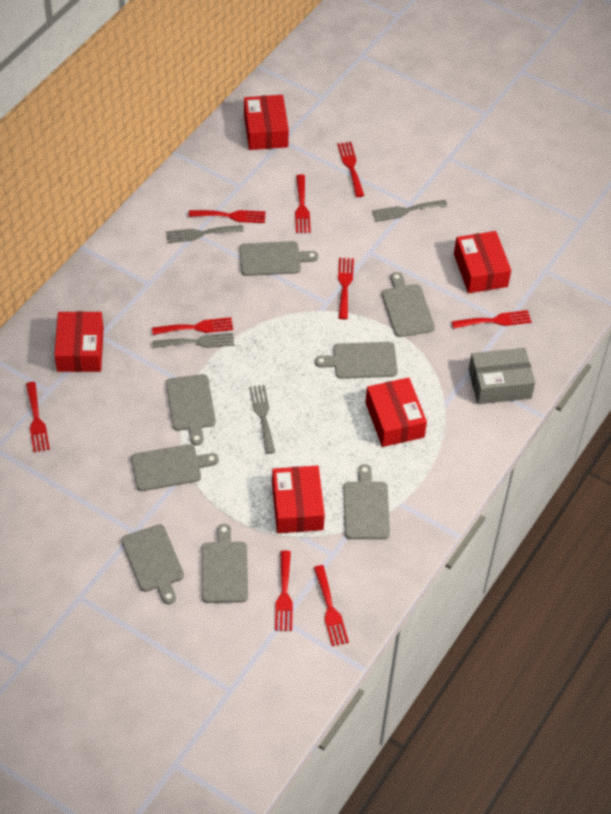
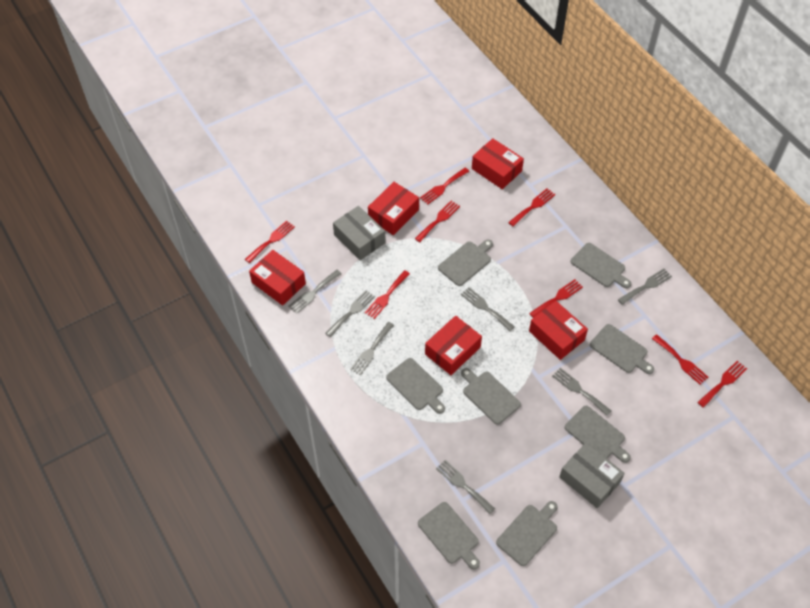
grey box: [469,348,535,404] = 1 -> [333,206,386,260] [559,443,625,508] = 2
grey fork: [153,333,235,348] [166,225,244,243] [249,385,275,454] [372,200,447,222] = 4 -> [288,270,342,314] [325,290,375,337] [350,322,394,375] [436,460,495,514] [461,287,515,331] [553,368,611,416] [618,269,672,305] = 7
red fork: [26,382,50,452] [152,317,233,335] [189,210,266,223] [275,550,293,631] [295,174,311,233] [314,565,349,646] [337,142,364,197] [338,258,354,319] [452,310,532,329] = 9 -> [245,220,295,263] [365,270,410,319] [415,201,460,242] [420,168,470,205] [508,188,555,227] [529,279,583,318] [652,334,708,384] [697,361,747,408] = 8

